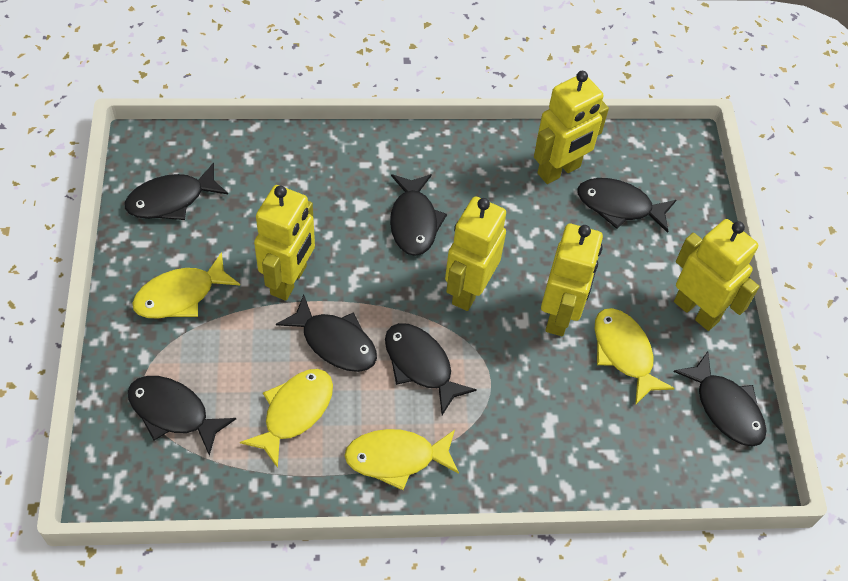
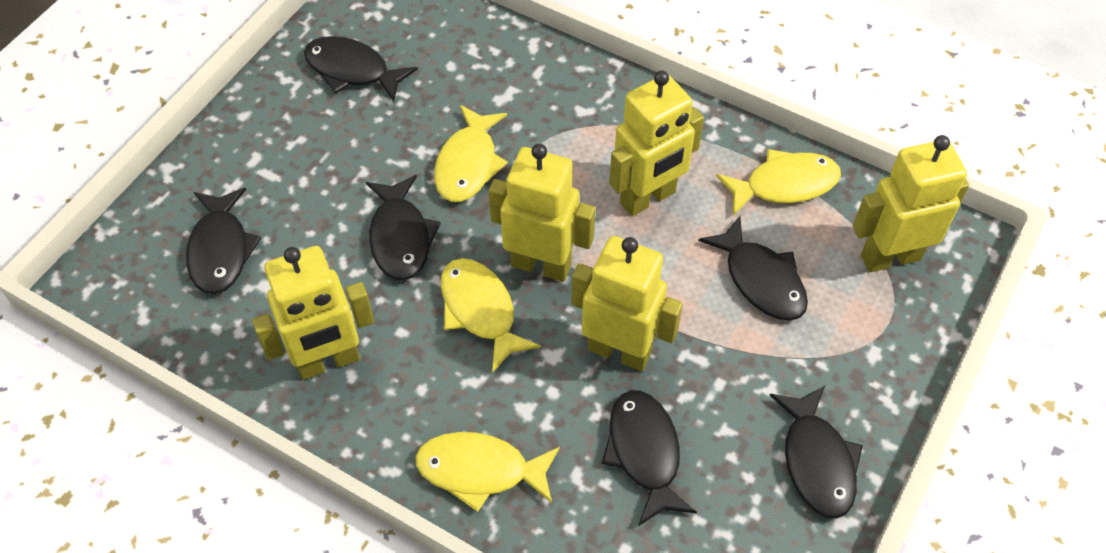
black fish: [125,163,228,220] [128,376,236,456] [276,295,377,372] [385,323,477,415] [390,174,447,256] [578,178,676,233] [673,351,767,447] = 7 -> [186,188,261,294] [304,36,418,102] [366,175,441,280] [602,390,697,526] [698,216,808,321] [770,386,863,519] = 6

